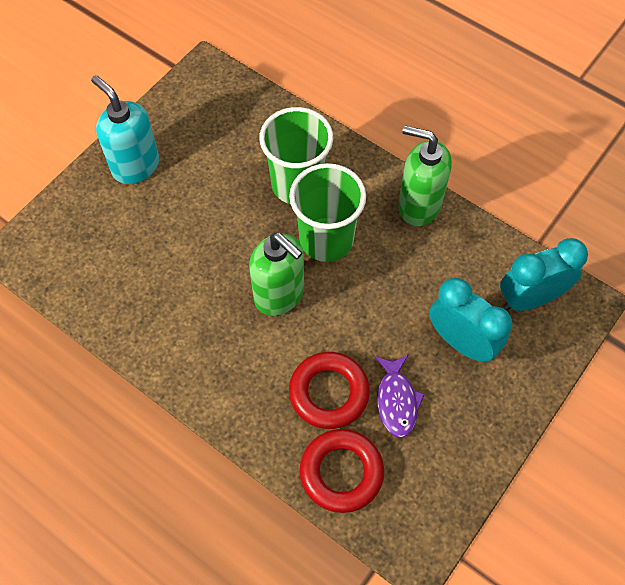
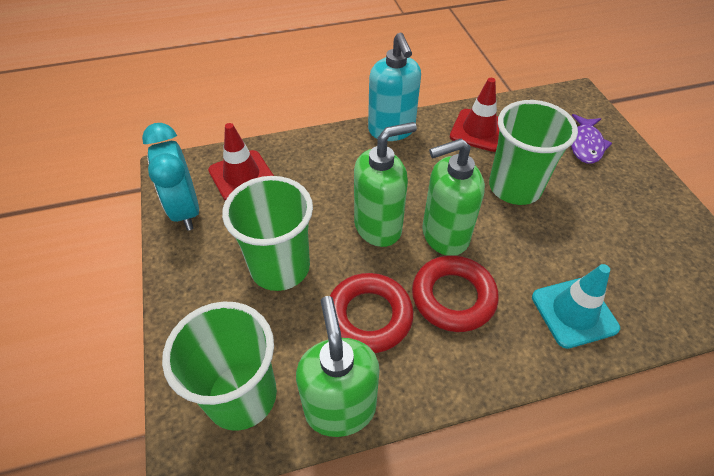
green cup: [259,107,333,204] [289,163,366,262] = 2 -> [162,301,277,431] [222,176,313,291] [489,100,578,205] = 3
green soap dispenser: [249,233,304,316] [398,125,452,226] = 2 -> [296,296,380,437] [354,122,417,247] [422,138,485,256] = 3
red traffic cone: none = 0 -> [208,123,274,201] [450,78,499,152] = 2
turquoise clock: [429,278,513,362] [500,238,588,311] = 2 -> [142,123,199,231] = 1
turquoise traffic cone: none = 0 -> [532,264,620,349] = 1

